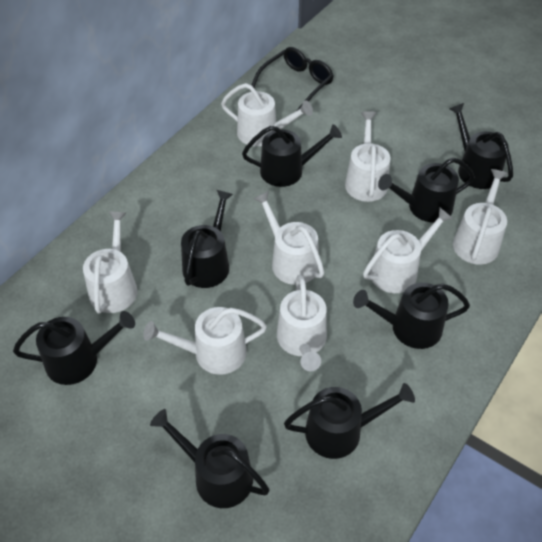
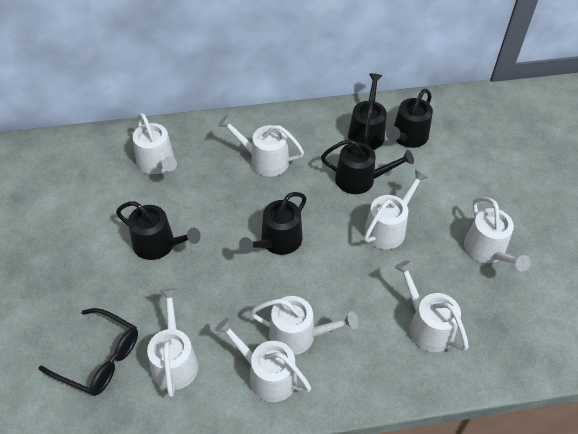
black watering can: [13,311,135,385] [150,409,270,508] [181,190,233,288] [242,124,342,187] [284,383,415,459] [353,283,470,349] [378,157,475,223] [449,103,513,189] = 8 -> [116,201,201,260] [239,192,307,255] [321,139,414,194] [348,73,387,150] [386,89,433,148] = 5

